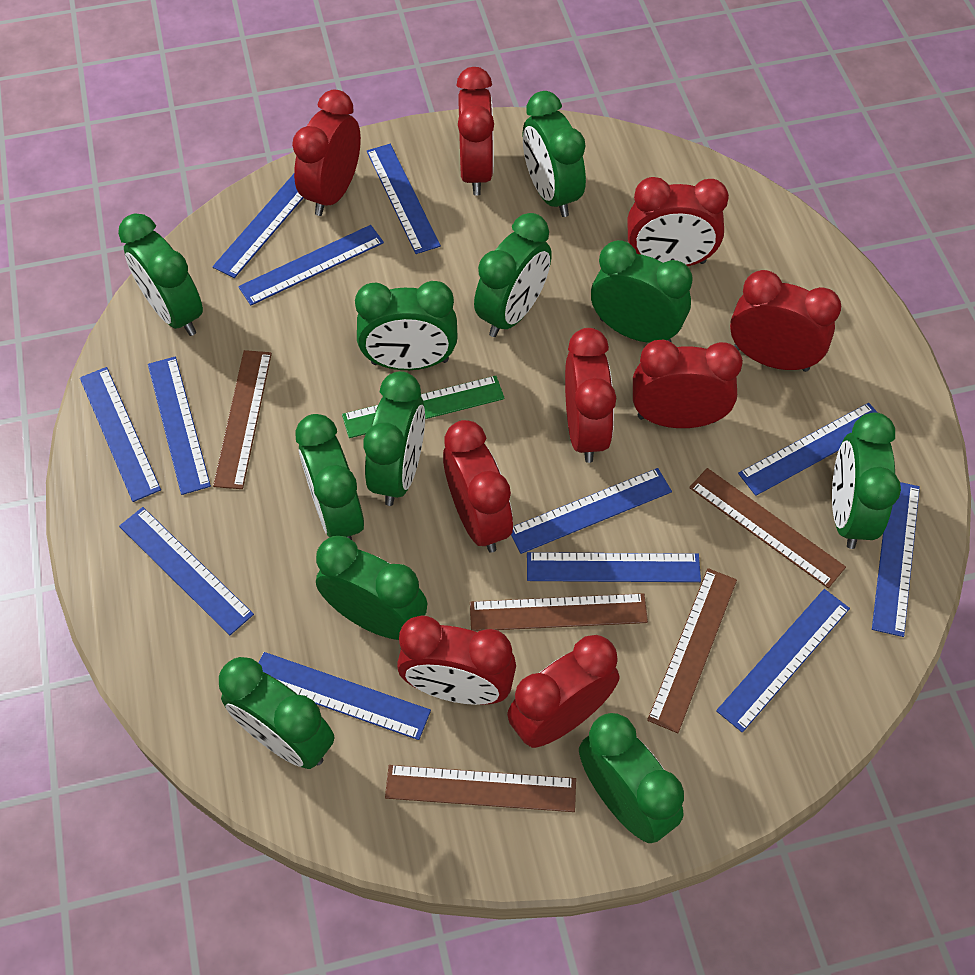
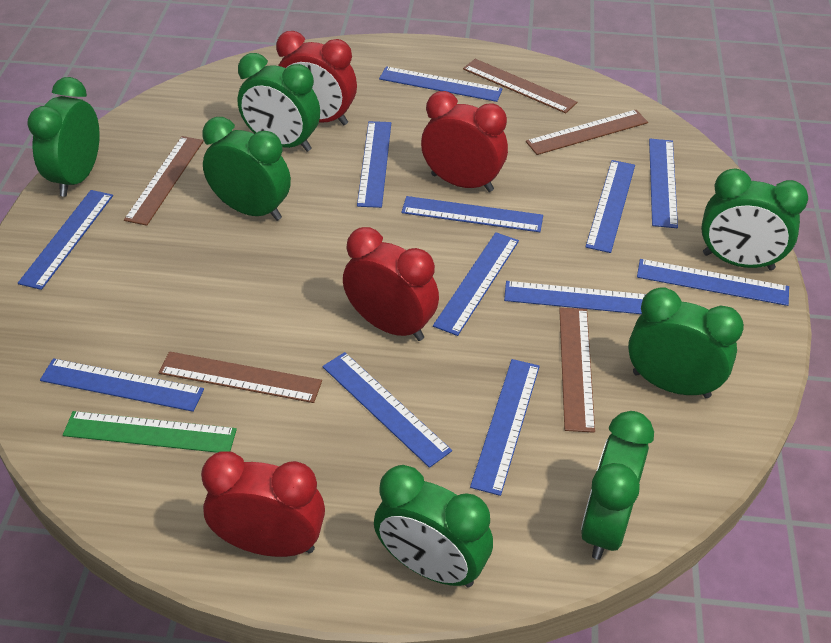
green clock: [118,213,203,336] [219,657,334,769] [295,414,364,540] [316,536,428,640] [355,281,458,370] [363,371,425,506] [474,213,552,337] [523,91,586,217] [579,713,684,843] [591,240,693,343] [832,412,901,549] = 11 -> [27,77,100,197] [203,117,291,221] [237,53,320,152] [374,465,493,587] [581,411,654,560] [628,287,744,398] [701,169,808,270] = 7
red clock: [292,89,361,216] [397,615,516,705] [443,420,513,553] [456,67,494,195] [507,635,619,748] [565,328,616,463] [628,177,729,266] [633,339,743,428] [730,270,841,372] = 9 -> [201,451,325,557] [276,31,357,125] [343,227,439,341] [421,91,508,192] = 4

